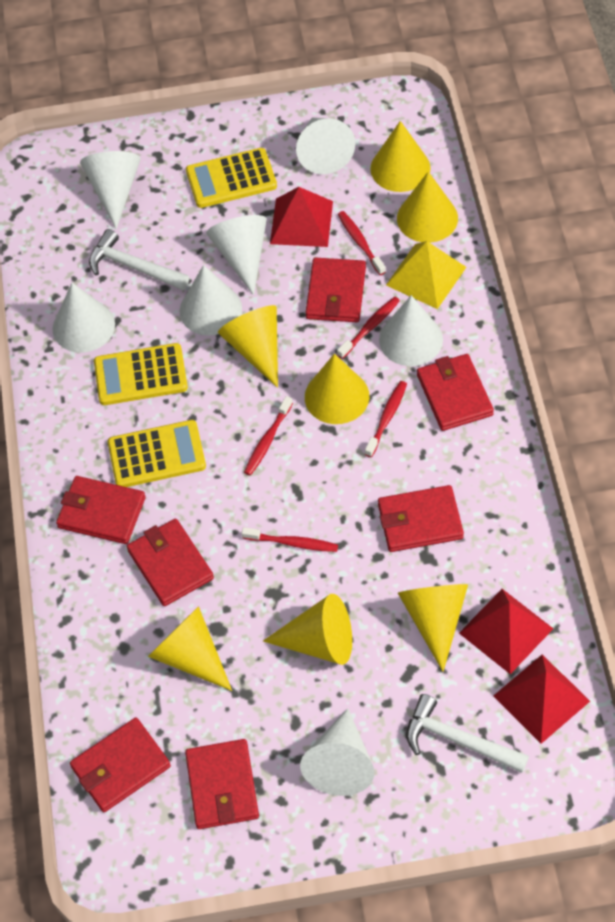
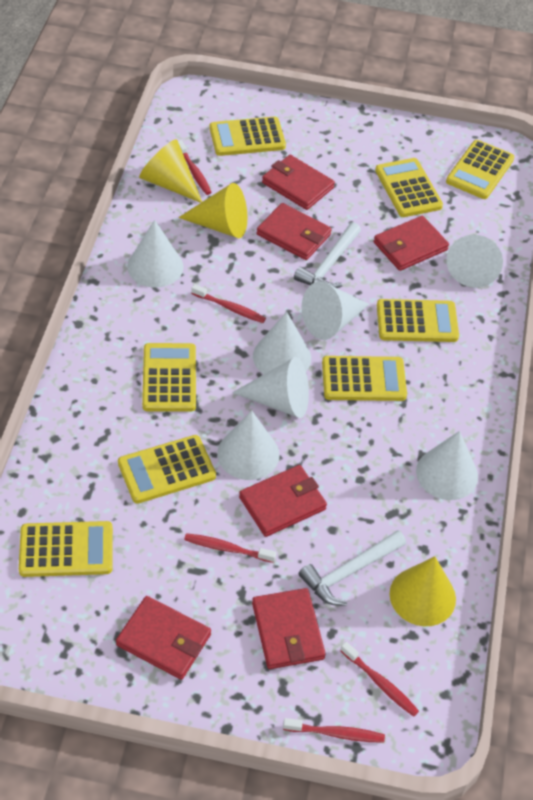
red pyramid: [270,187,333,247] [459,589,554,674] [493,655,590,744] = 3 -> none = 0
red wallet: [56,476,146,544] [70,717,171,812] [127,519,214,606] [185,739,259,829] [305,258,366,322] [378,485,464,552] [417,354,494,431] = 7 -> [116,596,211,680] [239,465,327,537] [252,588,326,669] [257,203,332,260] [262,155,335,210] [374,216,449,271] = 6
yellow calculator: [94,343,188,405] [108,420,206,487] [186,148,277,208] = 3 -> [19,521,113,577] [118,435,216,504] [142,343,196,412] [209,117,286,156] [322,356,407,401] [375,158,443,217] [377,299,459,342] [446,140,514,199] = 8
yellow cone: [148,606,232,691] [218,305,278,388] [263,594,352,665] [305,354,369,424] [370,121,431,192] [397,172,458,243] [398,584,468,672] = 7 -> [139,139,202,203] [178,183,247,238] [389,556,456,626] = 3
yellow pyramid: [386,241,466,309] = 1 -> none = 0

